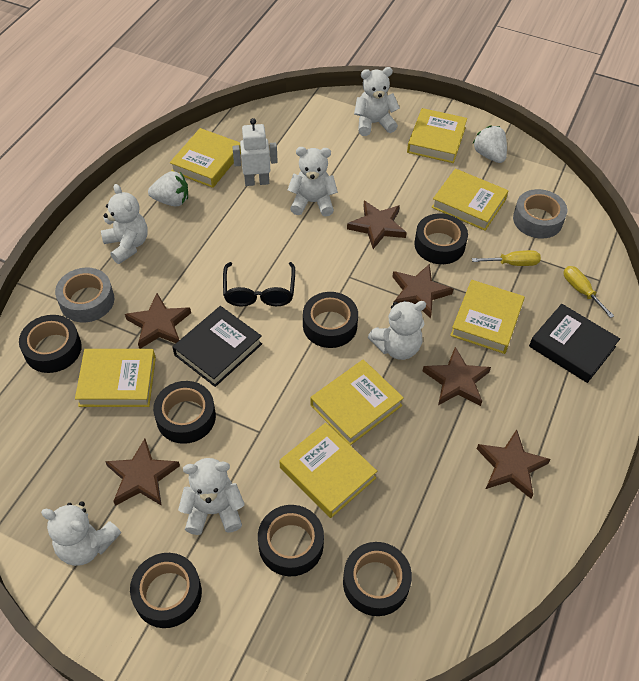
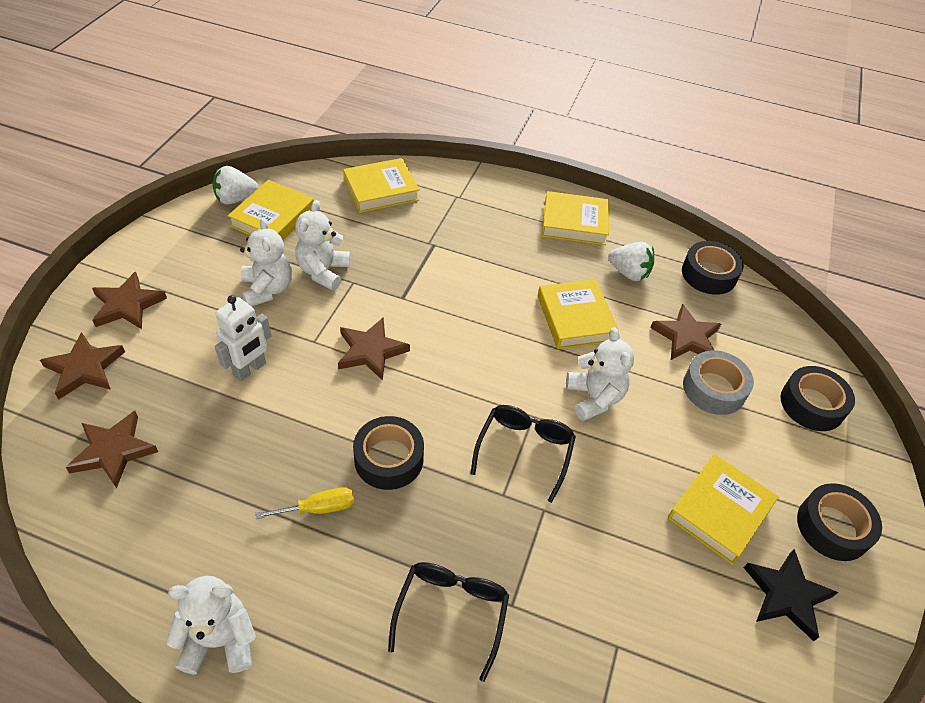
black book: [172,306,262,387] [529,304,620,383] = 2 -> none = 0
black glasses: [223,262,295,307] = 1 -> [388,562,509,682] [470,405,576,503] = 2
black star: none = 0 -> [744,549,838,641] = 1
black tape: [19,315,82,373] [130,553,202,628] [153,381,216,444] [258,505,324,576] [303,292,358,348] [343,542,412,616] [414,213,468,264] = 7 -> [353,416,424,490] [682,241,744,295] [780,366,855,431] [797,483,882,561] = 4
brown star: [105,439,180,506] [125,293,191,349] [347,201,407,249] [392,264,453,319] [423,347,491,406] [477,429,551,499] = 6 -> [40,332,125,399] [65,411,158,489] [92,271,167,329] [338,317,410,381] [650,304,721,360] = 5
grey tape: [55,268,114,323] [513,189,567,238] = 2 -> [683,350,754,415] = 1
white teddy bear: [41,501,121,566] [101,184,148,264] [178,458,245,535] [288,147,338,216] [354,67,400,136] [368,301,426,360] = 6 -> [166,576,256,675] [240,217,292,306] [295,200,351,290] [566,327,634,421] = 4
yellow book: [75,349,156,407] [170,128,241,188] [279,423,377,518] [310,359,404,446] [407,108,467,163] [432,169,508,231] [450,280,525,354] = 7 -> [228,180,314,240] [343,158,420,213] [538,279,619,349] [542,191,609,245] [668,454,779,565] = 5
yellow screwdriver: [472,250,541,266] [564,266,614,318] = 2 -> [255,487,354,519] = 1

